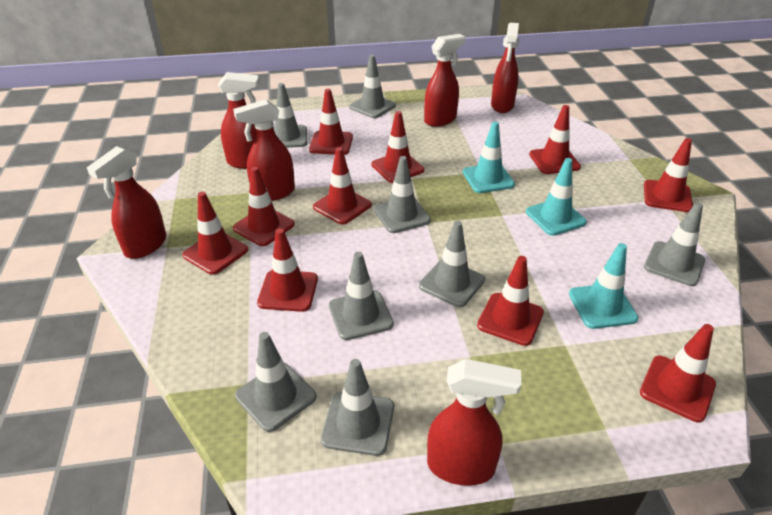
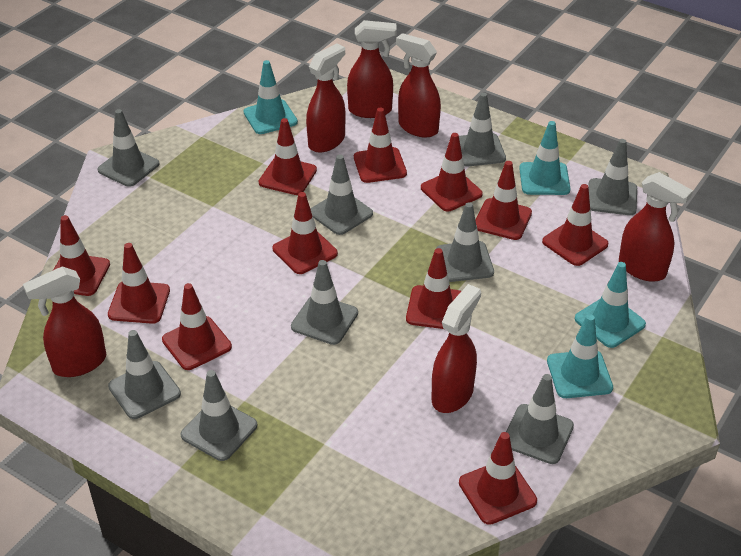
grey traffic cone: [235,332,316,432] [273,83,307,148] [321,359,394,456] [329,252,394,340] [349,55,396,118] [374,156,431,233] [419,221,485,307] [644,202,705,286] = 8 -> [98,109,159,187] [108,330,181,419] [180,370,257,461] [291,260,358,345] [311,154,373,235] [436,202,494,282] [459,93,506,167] [506,374,574,464] [588,139,637,215] = 9
red traffic cone: [182,192,248,275] [233,167,295,246] [257,228,318,312] [309,89,353,155] [313,147,372,224] [371,111,424,183] [477,256,544,346] [529,105,581,174] [640,324,716,422] [644,138,693,212] = 10 -> [53,215,110,296] [108,243,170,324] [162,283,232,370] [259,118,317,195] [272,192,338,274] [354,108,407,183] [406,248,461,329] [421,133,483,211] [459,432,537,525] [475,161,532,240] [542,184,608,266] = 11
turquoise traffic cone: [463,121,515,193] [526,158,587,236] [569,243,638,329] = 3 -> [244,60,298,134] [519,121,571,195] [547,314,613,398] [575,262,646,348] = 4

